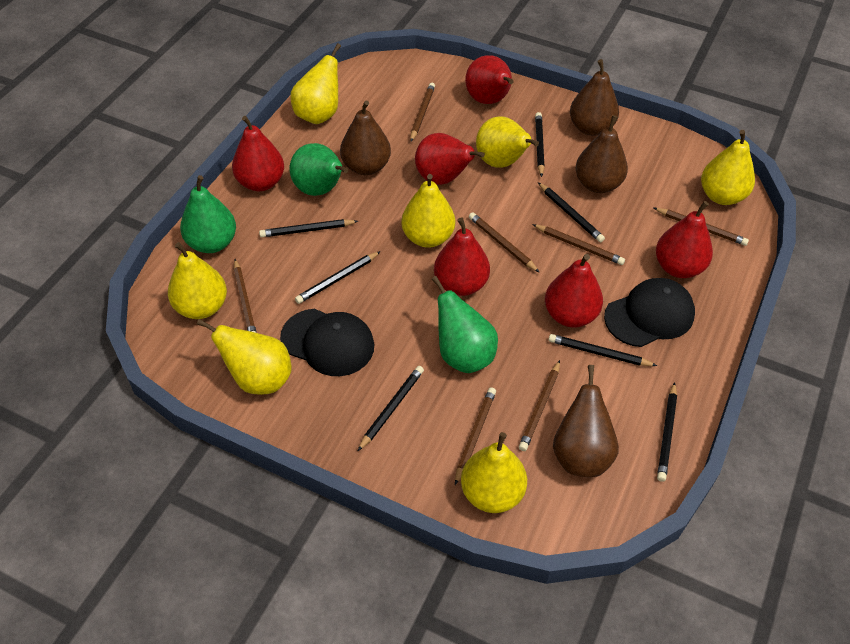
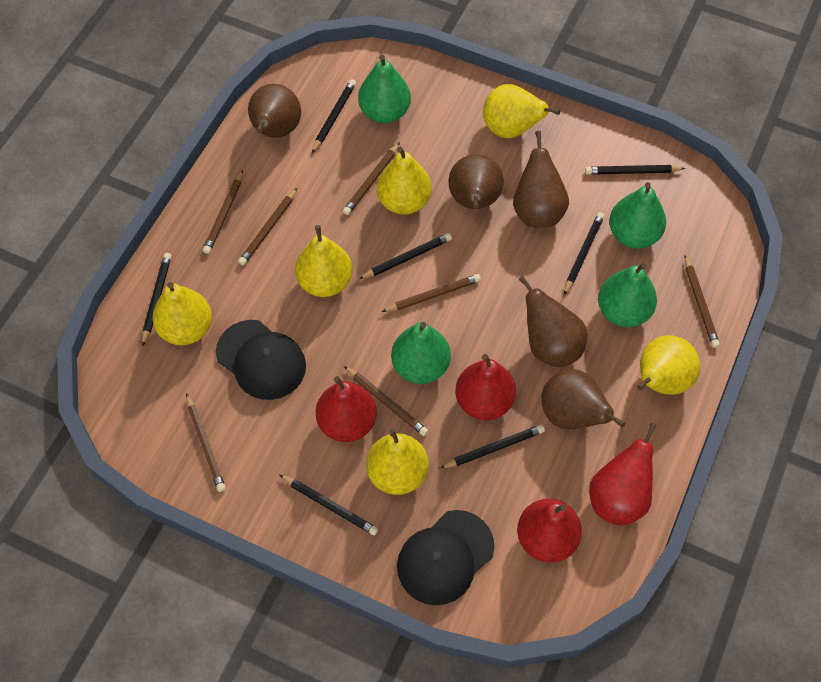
brown pear: [340,101,391,175] [553,365,619,477] [570,59,619,136] [576,115,628,193] = 4 -> [248,84,301,138] [449,154,504,209] [513,131,569,228] [518,276,587,367] [541,369,625,429] = 5
green pear: [180,175,236,253] [290,143,348,196] [432,276,498,373] = 3 -> [358,55,411,123] [391,322,451,384] [598,263,657,327] [609,182,666,249] = 4
red pear: [232,116,284,191] [415,133,485,185] [434,217,490,296] [465,55,513,104] [545,254,603,327] [656,201,713,278] = 6 -> [316,376,377,442] [455,354,516,420] [517,499,582,563] [589,423,657,526] = 4
yellow pear: [168,242,227,319] [197,319,292,395] [290,43,341,124] [401,174,455,248] [461,432,527,513] [476,116,539,168] [701,130,755,205] = 7 -> [153,282,212,345] [295,225,352,297] [366,428,429,495] [377,147,432,215] [483,84,560,138] [637,335,700,395] = 6

